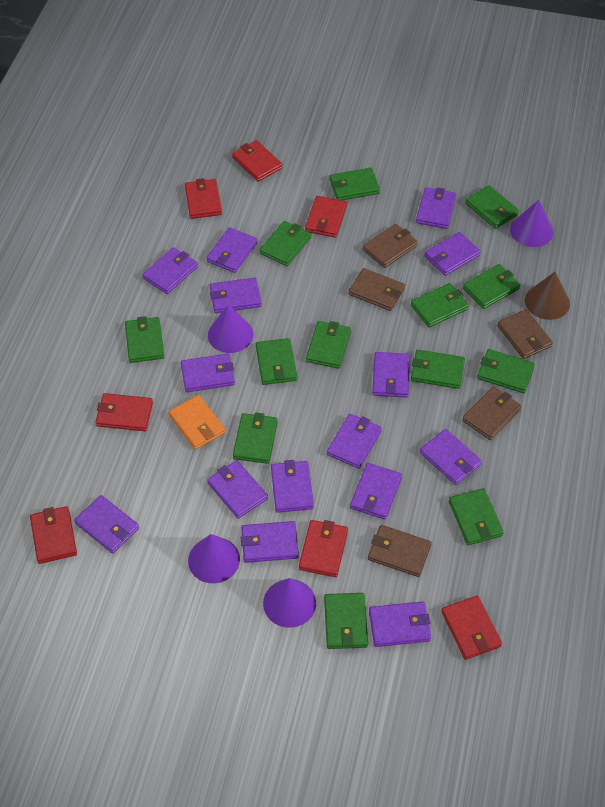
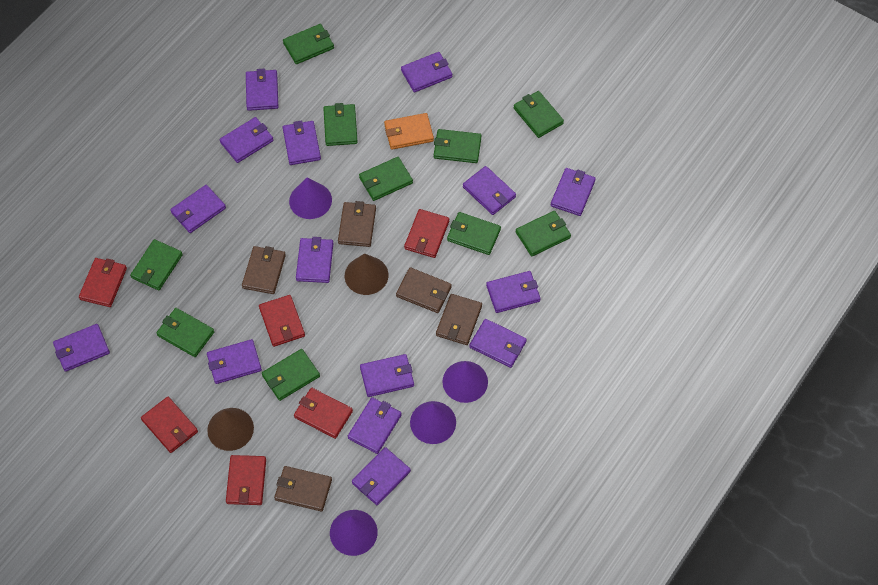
brown cone: [525,272,570,320] = 1 -> [207,408,254,451] [345,253,388,295] = 2
green wallet: [125,316,165,363] [233,413,278,464] [256,338,297,385] [260,221,311,266] [306,321,351,369] [324,593,368,649] [329,168,380,200] [411,283,469,327] [411,350,465,389] [449,488,504,545] [463,264,520,309] [465,185,519,229] [477,349,535,393] = 13 -> [130,239,183,290] [156,308,214,357] [262,349,320,401] [283,24,334,64] [323,103,358,146] [359,157,413,201] [434,129,482,163] [447,212,501,255] [514,91,564,138] [516,211,571,256] = 10
red wallet: [30,506,77,564] [96,393,153,431] [185,178,222,219] [232,140,283,182] [299,520,348,577] [305,196,347,238] [441,596,502,660] = 7 -> [79,258,127,307] [141,397,198,453] [226,455,266,505] [259,295,305,347] [294,388,353,439] [404,209,449,258] = 6

